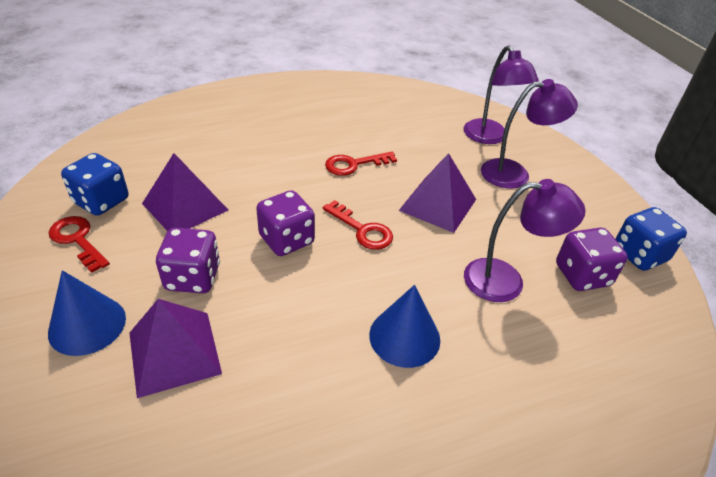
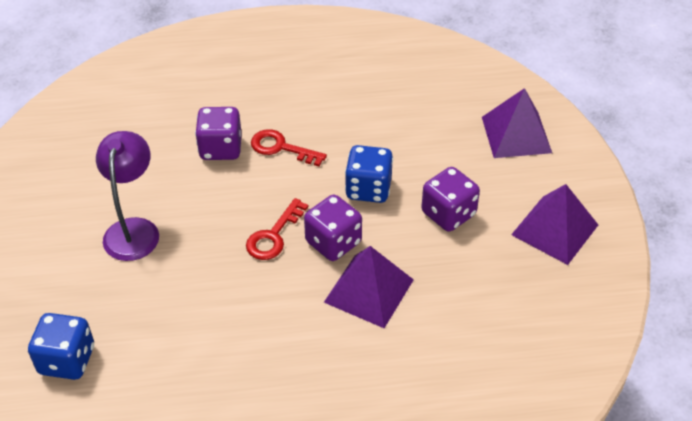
blue cone: [48,270,126,356] [369,285,440,368] = 2 -> none = 0
purple lamp: [464,45,539,144] [464,179,586,302] [481,79,578,189] = 3 -> [96,131,159,261] = 1
red key: [49,216,110,273] [323,200,393,250] [325,152,397,176] = 3 -> [246,198,308,260] [251,129,327,166] = 2

